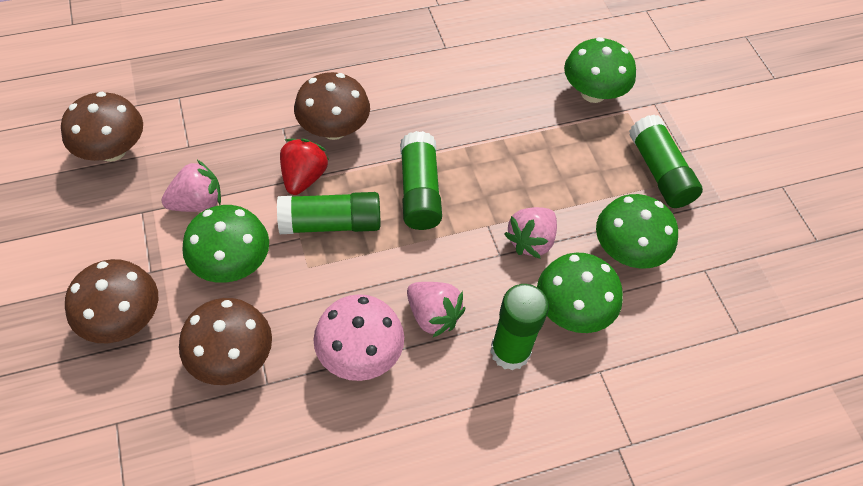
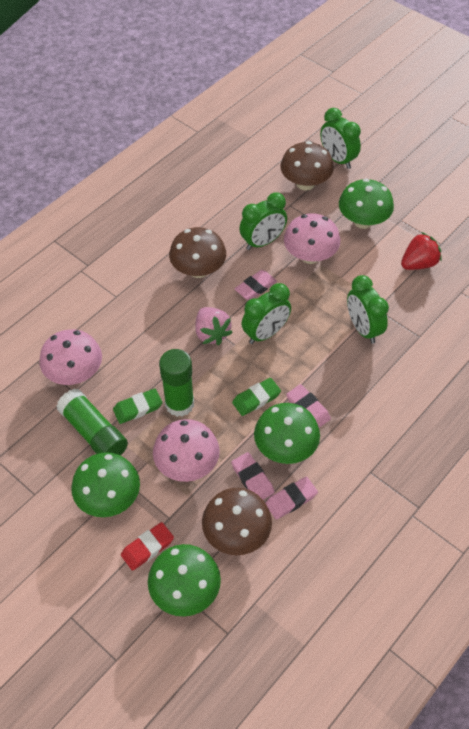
brown mushroom: [61,92,143,162] [65,259,159,343] [179,298,272,385] [294,72,370,140] = 4 -> [169,227,226,278] [202,488,272,555] [281,141,334,190] = 3
green clock: none = 0 -> [239,192,287,250] [242,283,291,344] [320,108,361,169] [347,275,389,344] = 4
green eraser: none = 0 -> [113,388,162,424] [232,378,281,416] = 2
green glue stick: [277,192,381,234] [400,131,442,230] [490,284,549,371] [629,115,703,208] = 4 -> [57,389,128,456] [159,349,194,417] = 2
pink eraser: none = 0 -> [231,452,275,500] [234,270,277,300] [266,477,318,520] [286,384,331,428] = 4
pink mushroom: [313,294,404,381] = 1 -> [39,329,102,385] [153,419,220,482] [284,213,340,264] = 3
pink strawberry: [161,160,221,212] [407,282,465,338] [504,207,557,259] = 3 -> [195,307,233,345] = 1
red eraser: none = 0 -> [121,522,174,571] = 1

